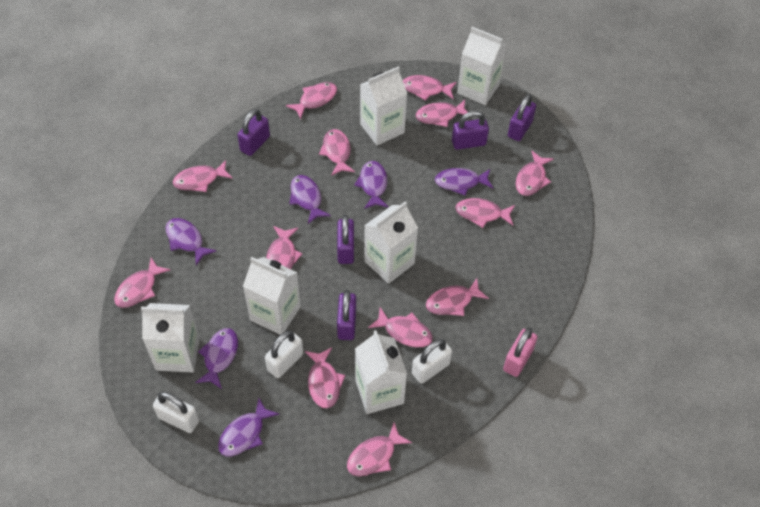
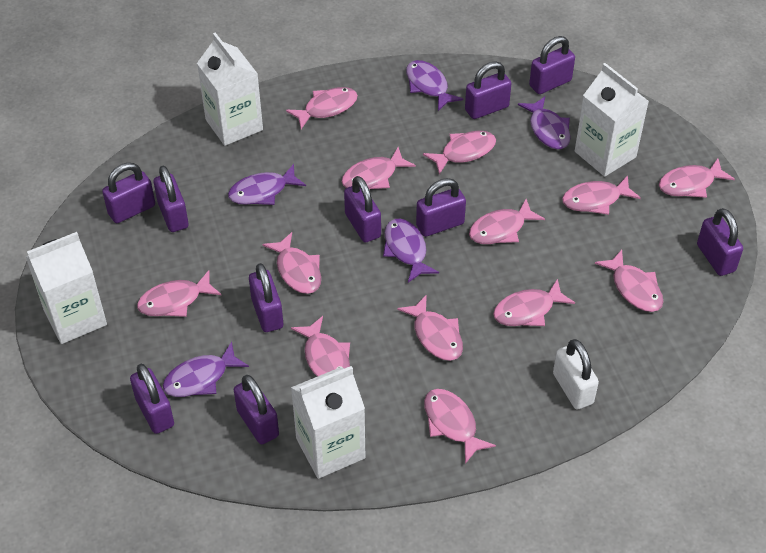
pink padlock: [503,328,537,377] = 1 -> none = 0
purple fish: [165,218,216,265] [195,328,238,389] [218,398,279,456] [289,175,331,224] [354,161,389,209] [435,168,493,196] = 6 -> [163,341,249,397] [228,164,306,205] [383,219,439,283] [406,60,463,111] [518,97,570,149] = 5
purple padlock: [237,109,270,156] [337,215,354,264] [337,290,356,340] [452,111,489,150] [508,94,536,141] = 5 -> [102,163,155,223] [130,364,174,434] [154,166,189,232] [234,375,279,444] [249,263,283,332] [344,176,381,243] [416,178,466,237] [465,61,512,119] [529,36,575,94] [697,208,743,276] = 10
white carton: [141,303,200,372] [243,257,301,335] [355,330,407,414] [360,66,407,145] [364,201,418,284] [457,27,506,105] = 6 -> [26,232,107,344] [197,32,263,146] [291,366,366,479] [575,63,649,177] = 4
white padlock: [153,392,199,433] [265,331,303,378] [412,339,452,384] = 3 -> [553,339,599,409] = 1

